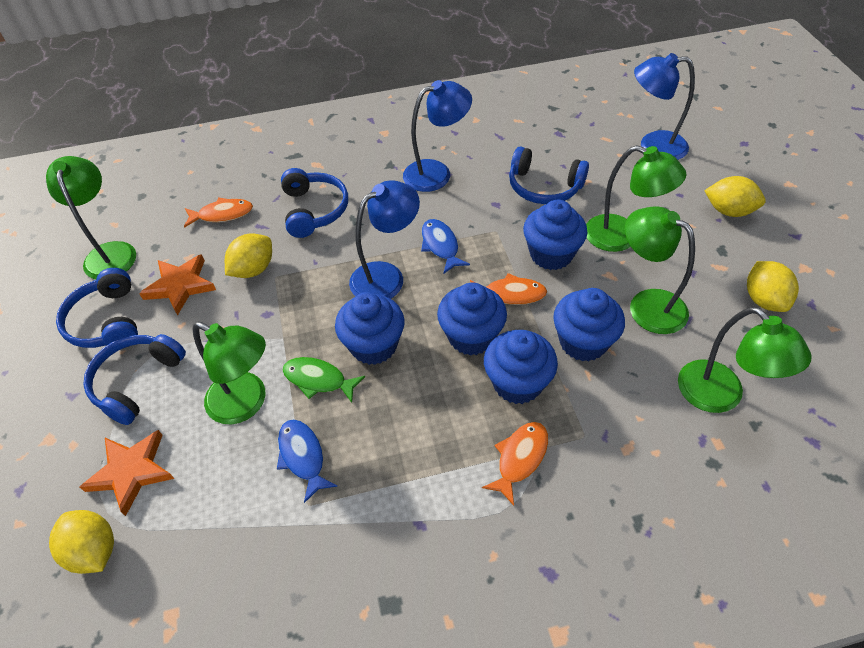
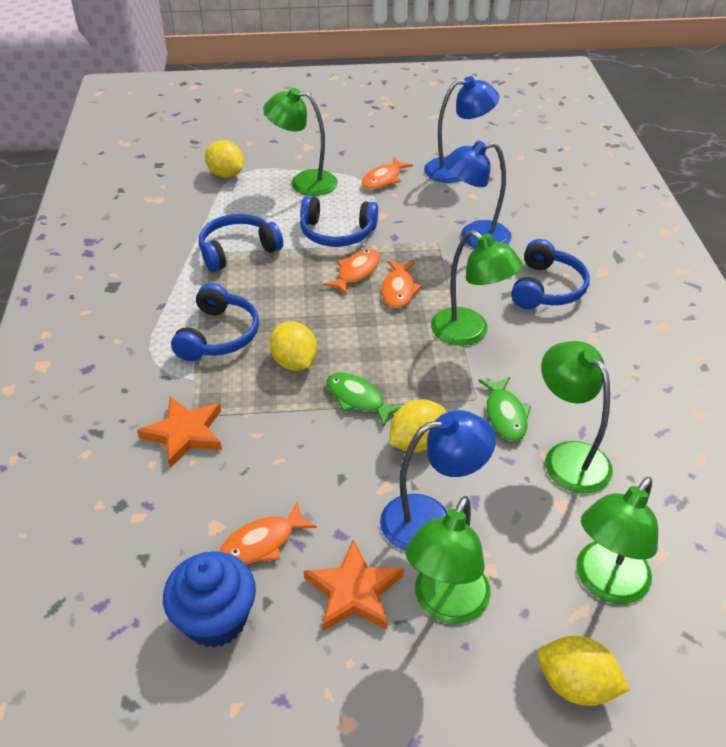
blue cupcake: [335,292,405,365] [437,282,507,356] [484,330,558,404] [523,200,587,270] [553,288,625,362] = 5 -> [163,551,256,648] = 1
blue fish: [277,419,337,503] [421,219,470,274] = 2 -> none = 0
green fish: [282,357,365,403] = 1 -> [327,372,402,427] [479,377,531,441] = 2
orange fish: [184,197,253,228] [470,273,547,305] [482,422,548,506] = 3 -> [219,501,317,564] [323,249,380,295] [362,157,413,189] [382,261,422,308] = 4

